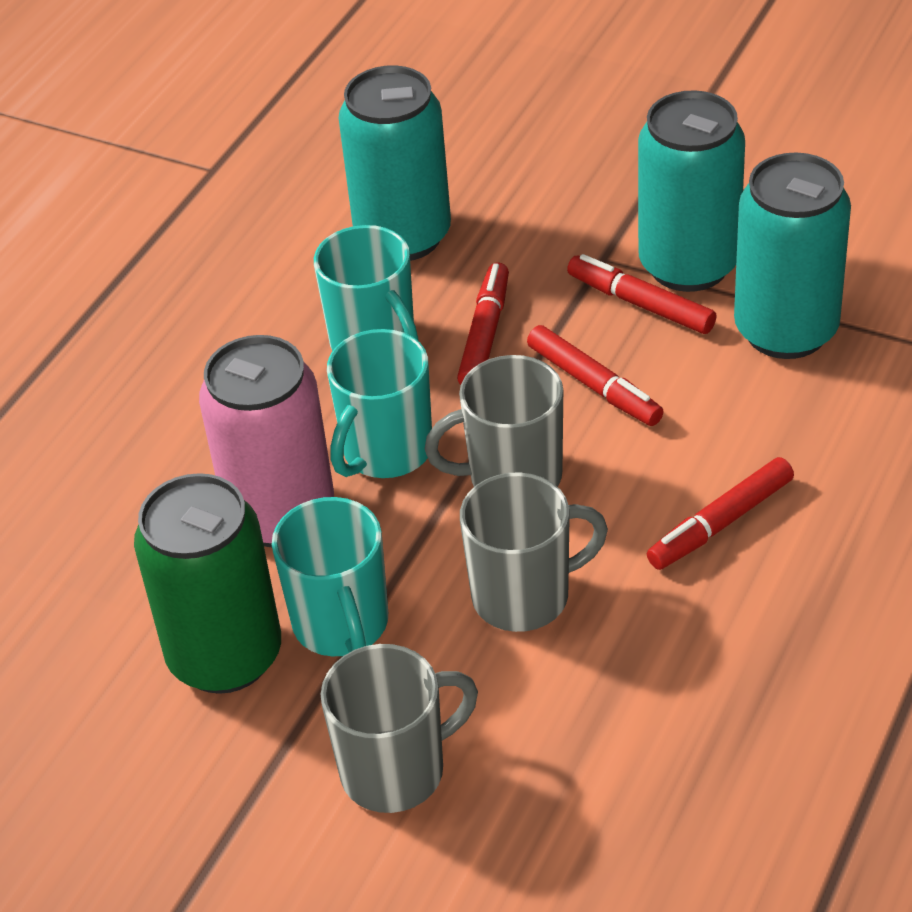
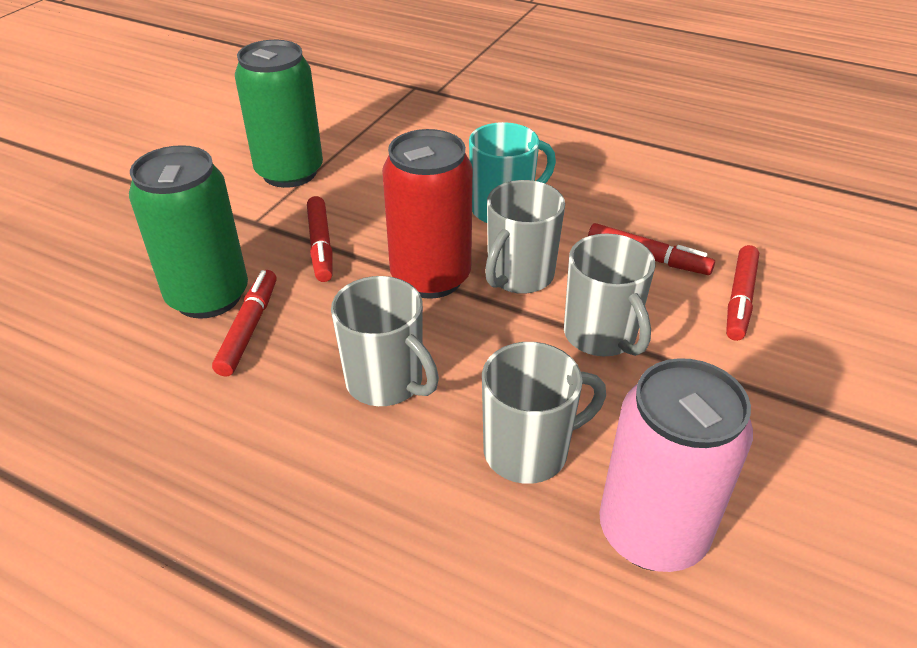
green can: [134,473,281,694] = 1 -> [129,145,248,319] [235,40,323,188] = 2
grey mug: [320,644,478,813] [425,355,563,487] [460,472,608,632] = 3 -> [331,276,439,406] [482,342,606,484] [485,180,565,294] [564,233,656,356] = 4
red can: none = 0 -> [382,129,473,299] = 1
turquoise can: [339,65,451,261] [638,90,745,292] [734,152,851,359] = 3 -> none = 0
turquoise mug: [272,497,388,656] [314,225,419,351] [327,329,432,478] = 3 -> [469,122,556,223] = 1

